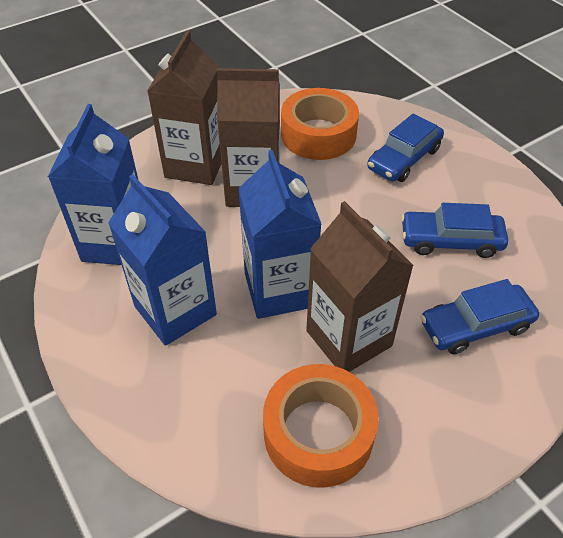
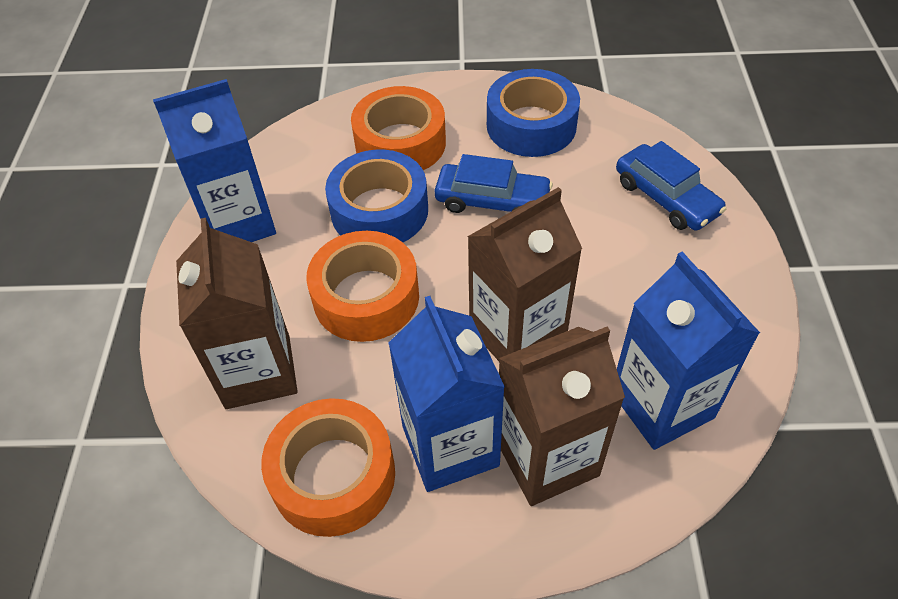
blue car: [367,113,444,182] [401,203,508,258] [421,279,539,354] = 3 -> [435,154,553,213] [616,141,726,231] = 2
blue tape: none = 0 -> [325,150,428,242] [487,69,580,157] = 2
orange tape: [263,364,379,487] [281,88,359,160] = 2 -> [261,398,395,537] [306,231,419,342] [351,86,446,170] = 3

